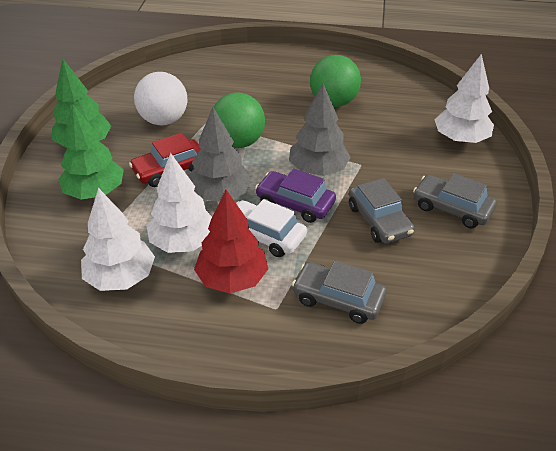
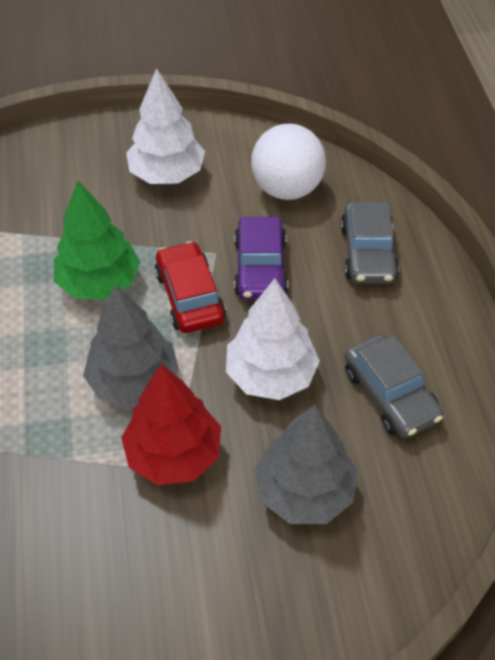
green ball: [214,92,265,148] [310,55,361,107] = 2 -> none = 0
green tree: [52,59,111,147] [58,104,124,199] = 2 -> [54,181,141,300] = 1
grey car: [292,260,387,324] [349,178,415,244] [413,173,497,228] = 3 -> [341,202,399,284] [345,334,443,438] = 2
white car: [236,199,307,257] = 1 -> none = 0
white tree: [81,188,155,291] [147,153,212,253] [434,54,494,143] = 3 -> [126,68,205,184] [226,278,320,400] = 2

